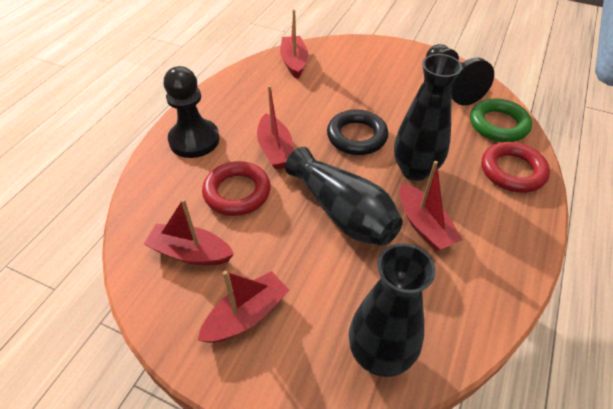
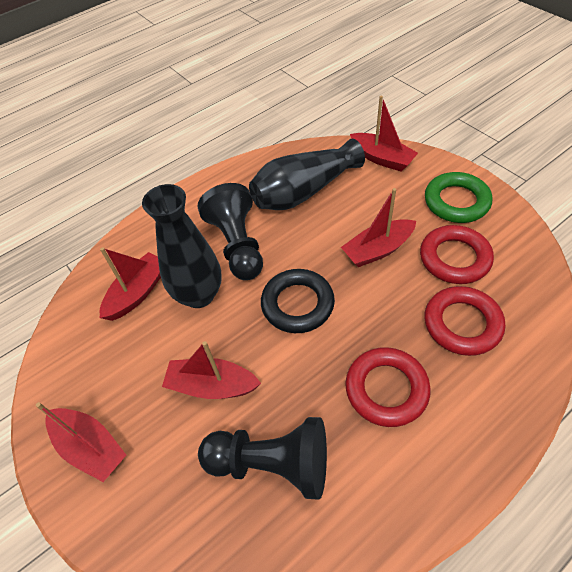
black vase: [285,147,403,246] [349,243,436,377] [394,54,462,181] = 3 -> [142,184,222,308] [249,139,365,210] = 2
red ring: [202,161,271,216] [482,142,550,193] = 2 -> [345,347,431,427] [420,225,494,284] [424,286,505,356] = 3

